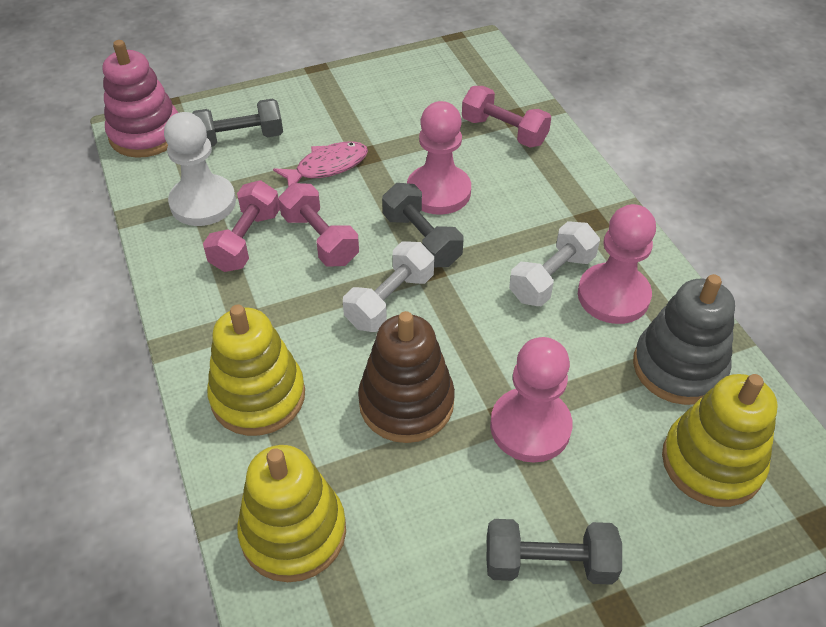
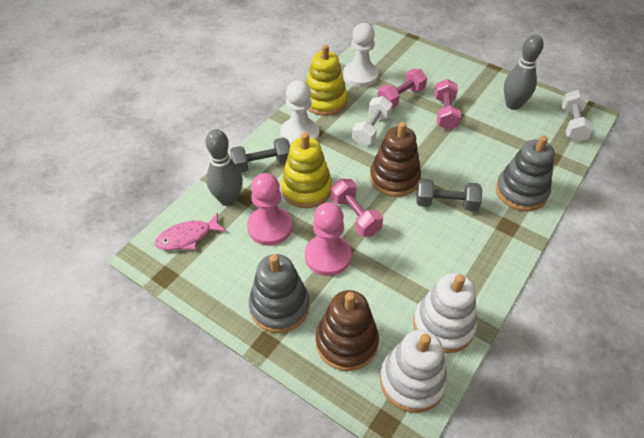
brown stacking toy: [358,311,455,443] = 1 -> [316,290,379,371] [370,122,421,197] = 2
grey bowling pin: none = 0 -> [205,129,243,206] [504,35,544,110] = 2
grey dumbbell: [192,99,283,147] [382,183,463,267] [486,519,622,585] = 3 -> [230,137,290,173] [416,178,482,211] = 2
grey stacking toy: [633,274,735,405] = 1 -> [249,254,310,333] [496,135,555,211] = 2
pink pawn: [407,101,471,215] [490,337,572,463] [578,204,656,324] = 3 -> [247,173,292,246] [305,202,352,276] = 2
pink stacking toy: [103,40,178,158] = 1 -> none = 0
white pawn: [164,112,236,226] = 1 -> [280,80,319,146] [343,23,379,87] = 2
white stacking toy: none = 0 -> [380,330,448,413] [413,273,477,353] = 2
yellow stacking toy: [207,305,305,436] [237,445,346,582] [662,374,778,507] = 3 -> [281,133,332,208] [306,45,348,116] = 2

